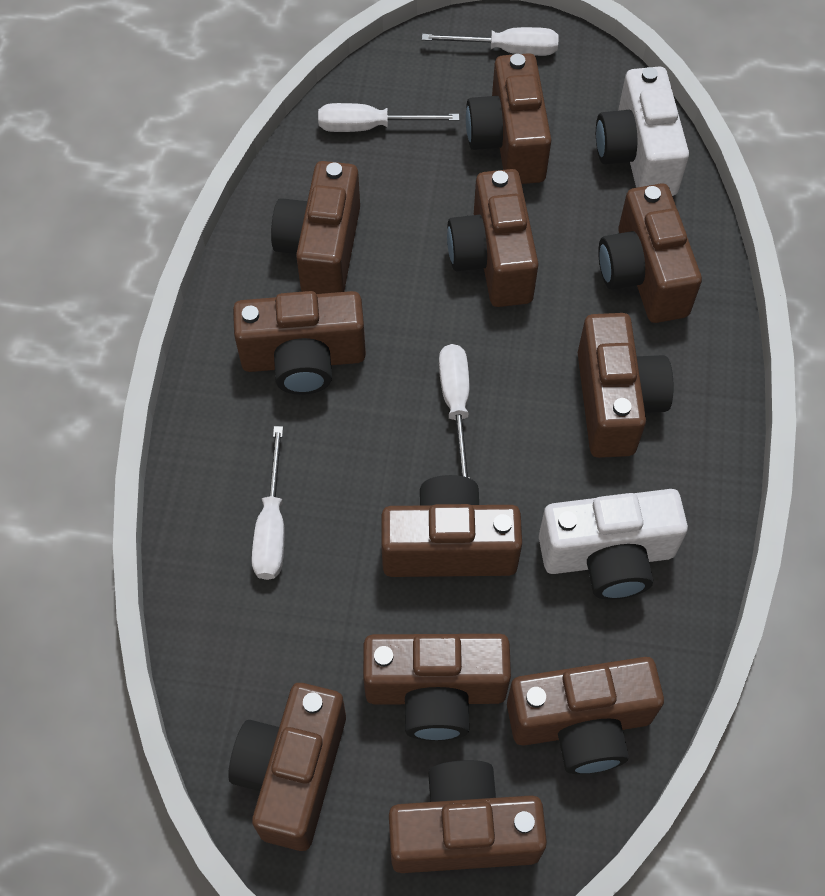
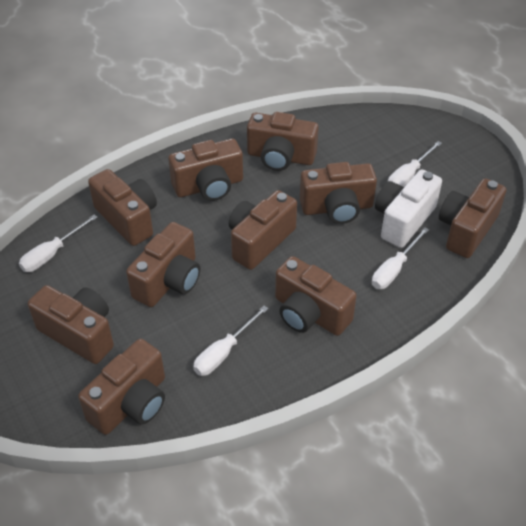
brown camera: [228,683,346,851] [233,291,366,395] [271,161,360,294] [363,634,511,741] [381,475,522,577] [389,760,547,873] [447,169,539,307] [466,53,551,184] [507,657,664,774] [578,313,673,458] [598,184,702,323] = 11 -> [28,285,114,364] [78,339,165,435] [88,169,157,246] [126,222,200,307] [168,139,243,201] [229,190,297,270] [247,112,319,171] [275,256,357,336] [300,162,377,224] [439,178,506,258] = 10
white camera: [539,489,688,600] [596,66,689,196] = 2 -> [375,169,442,248] = 1

